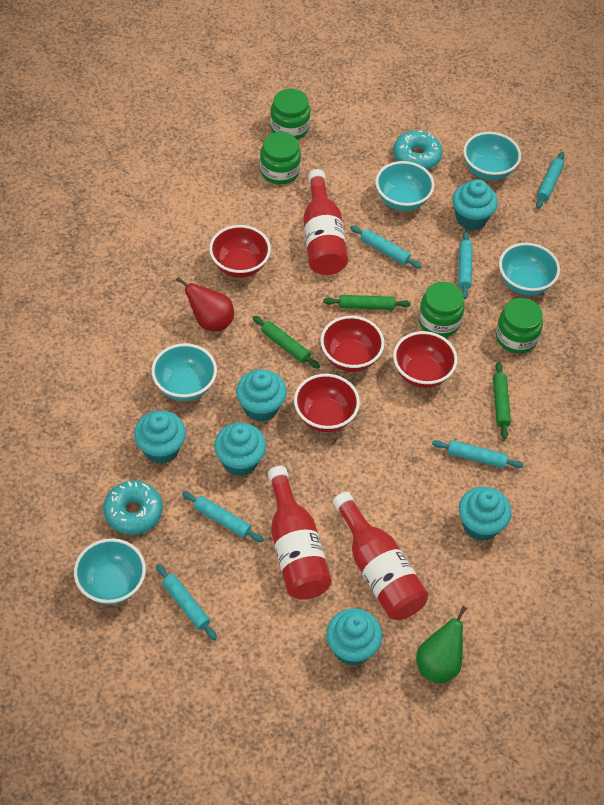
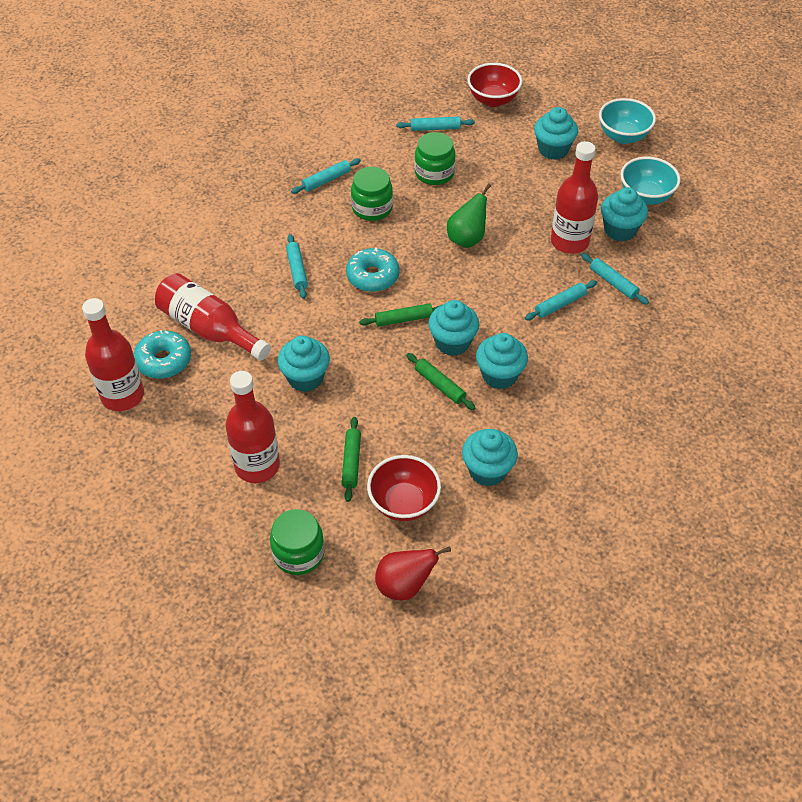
green jar: [260,132,301,185] [270,89,310,139] [419,282,465,337] [496,298,543,354] = 4 -> [270,509,325,575] [351,167,393,221] [415,132,456,185] = 3
red bottle: [268,466,332,600] [303,169,348,275] [333,492,428,620] = 3 -> [82,298,144,411] [155,273,271,361] [226,371,280,483] [551,141,598,254] = 4
red bowl: [209,225,271,278] [294,374,360,432] [320,316,385,372] [393,331,457,388] = 4 -> [367,455,441,521] [467,63,522,107] = 2
turquoise bowl: [74,538,146,605] [152,343,217,401] [376,161,434,211] [463,132,521,180] [499,243,560,296] = 5 -> [599,98,656,144] [620,157,681,205] = 2
turquoise rolling pin: [156,564,217,640] [182,492,264,542] [350,225,421,269] [432,440,524,468] [458,231,472,299] [536,152,565,209] = 6 -> [286,234,308,299] [291,158,361,194] [396,117,475,131] [525,280,597,320] [581,253,649,305] = 5

